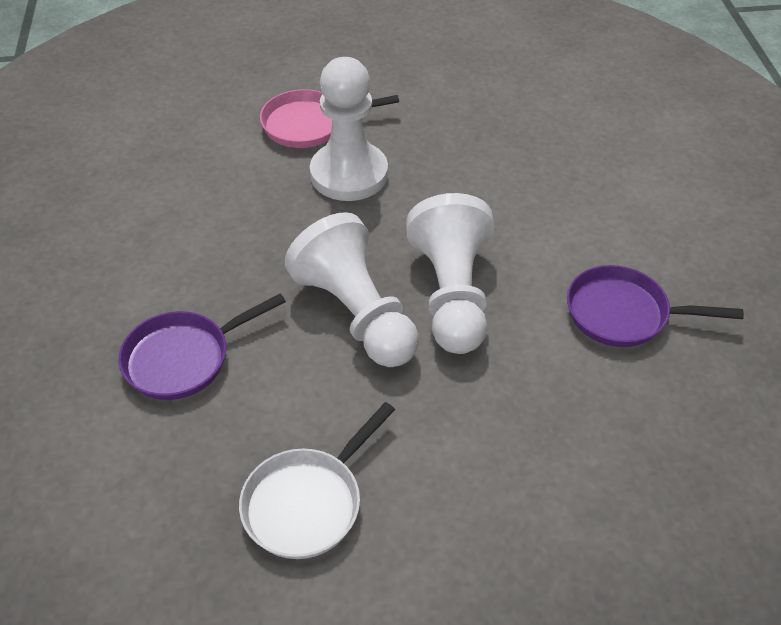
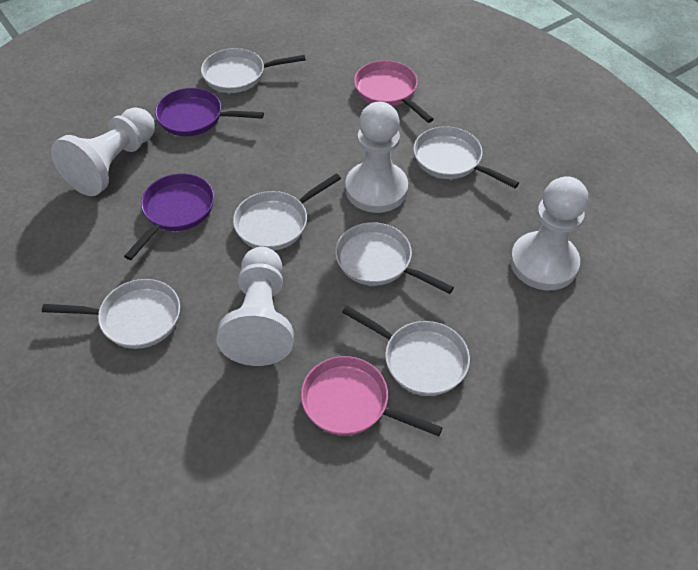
pink pan: [260,89,399,148] = 1 -> [301,356,443,436] [354,60,434,123] = 2
white pan: [239,402,395,559] = 1 -> [42,279,180,349] [201,48,306,93] [233,173,341,251] [335,222,454,294] [342,306,470,396] [413,126,519,188] = 6
white pawn: [285,212,419,367] [310,57,388,201] [406,193,494,354] = 3 -> [51,107,155,196] [216,247,294,366] [345,102,408,213] [510,176,588,290] = 4

